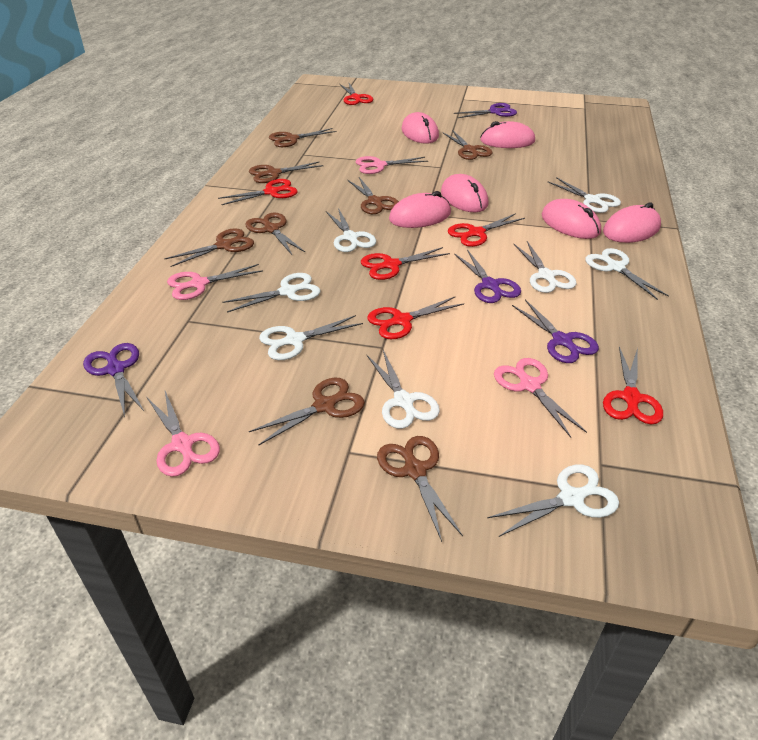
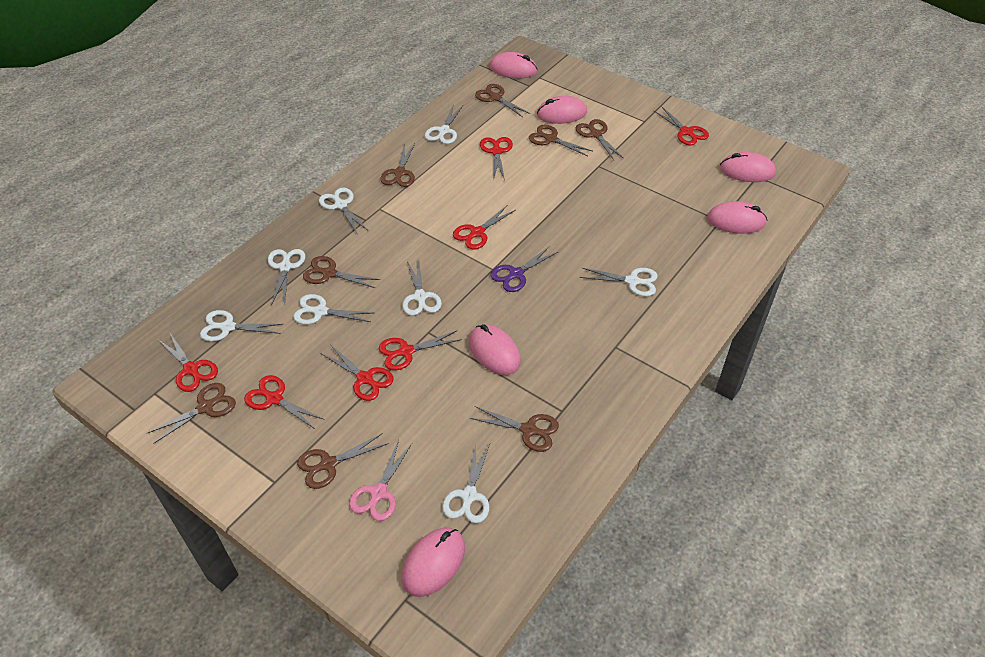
pink scissors: [147,391,220,477] [167,264,263,300] [355,156,428,174] [494,358,587,438] = 4 -> [349,440,412,521] = 1
purple scissors: [83,343,144,417] [454,103,517,118] [454,250,521,303] [512,299,599,363] = 4 -> [490,246,559,292] = 1
red scissors: [218,179,298,205] [340,83,373,105] [361,247,450,280] [367,296,464,339] [448,213,525,247] [603,346,663,425] = 6 -> [159,333,218,392] [244,375,325,429] [320,345,394,401] [379,331,462,370] [453,206,516,250] [480,137,513,181] [653,107,709,145] = 7

